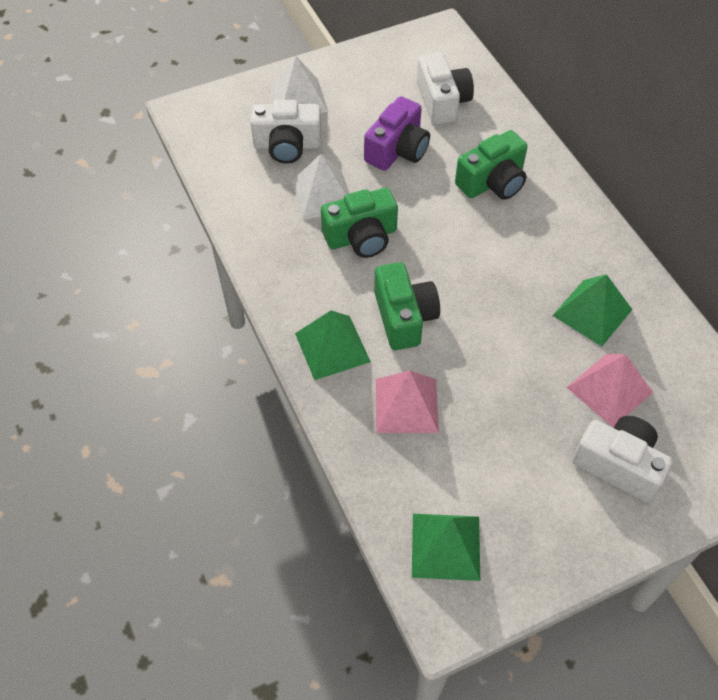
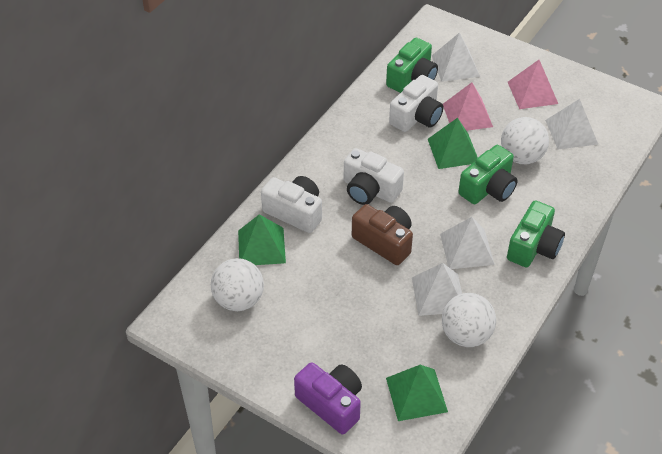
brown camera: none = 0 -> [352,204,413,265] = 1
white ball: none = 0 -> [211,258,264,311] [442,293,496,347] [501,117,549,164] = 3
white pyramid: [270,56,328,113] [291,154,350,220] = 2 -> [412,263,462,316] [432,32,480,82] [440,217,495,269] [545,99,598,149] = 4

